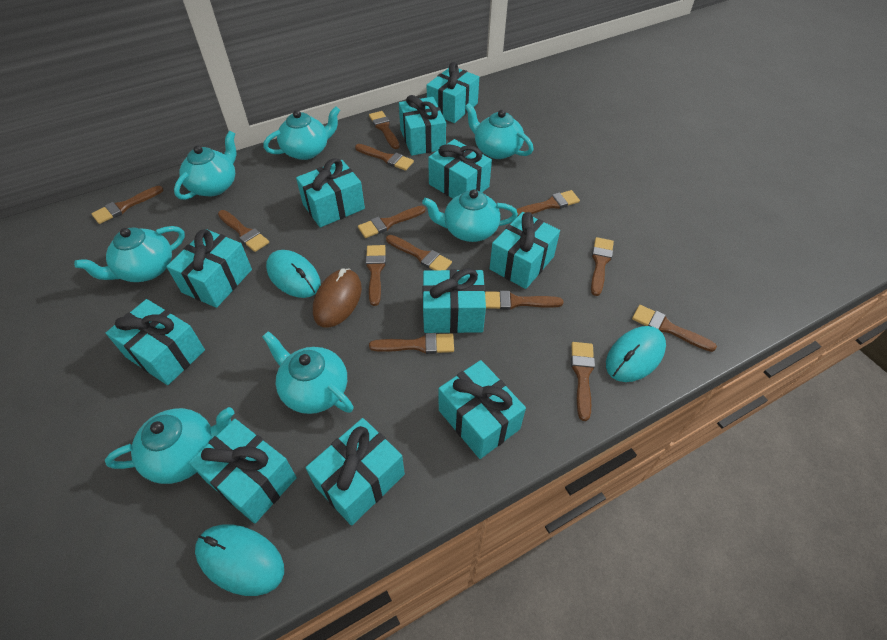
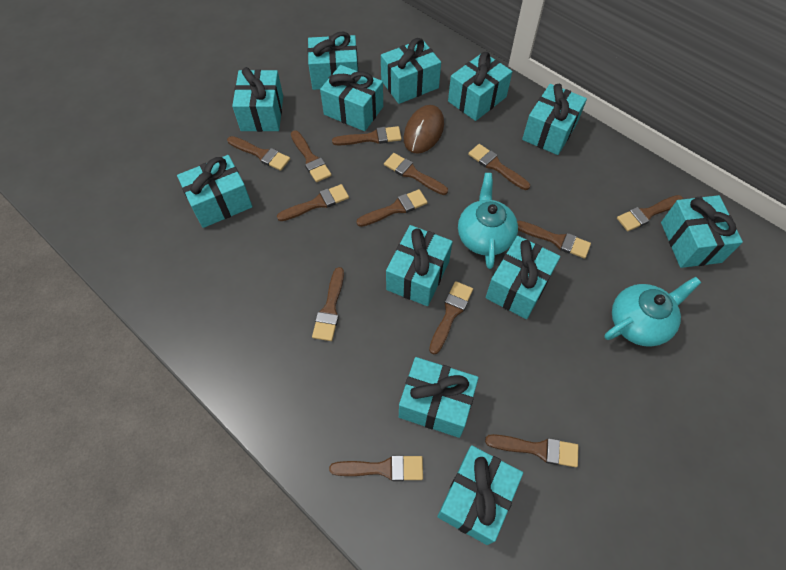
turquoise gift: [106,299,205,385] [166,229,252,308] [189,419,297,524] [296,158,365,227] [306,418,405,526] [399,95,446,156] [422,268,486,333] [427,62,479,123] [428,139,492,198] [439,360,526,459] [490,212,560,289] = 11 -> [177,155,253,228] [232,67,283,132] [308,32,358,90] [320,65,383,131] [381,38,441,104] [386,225,453,306] [399,357,479,438] [437,445,523,545] [448,52,512,121] [486,236,560,319] [522,84,587,155] [661,195,743,268] = 12
turquoise mouse: [195,524,284,596] [266,250,321,298] [606,326,666,382] = 3 -> none = 0
turquoise teapot: [74,226,185,282] [105,407,234,484] [174,131,236,200] [262,331,354,414] [263,106,340,160] [422,189,518,242] [465,103,534,159] = 7 -> [458,173,518,269] [605,277,701,347] = 2

